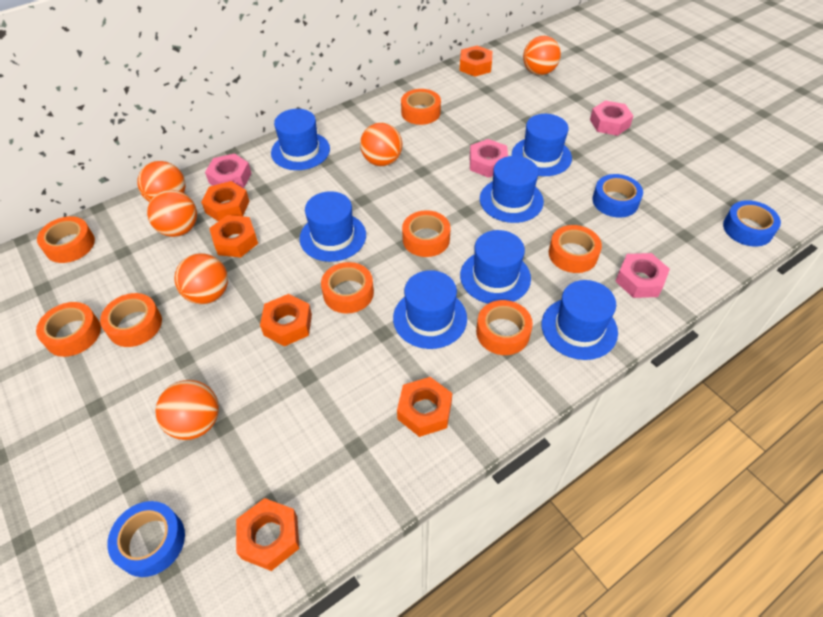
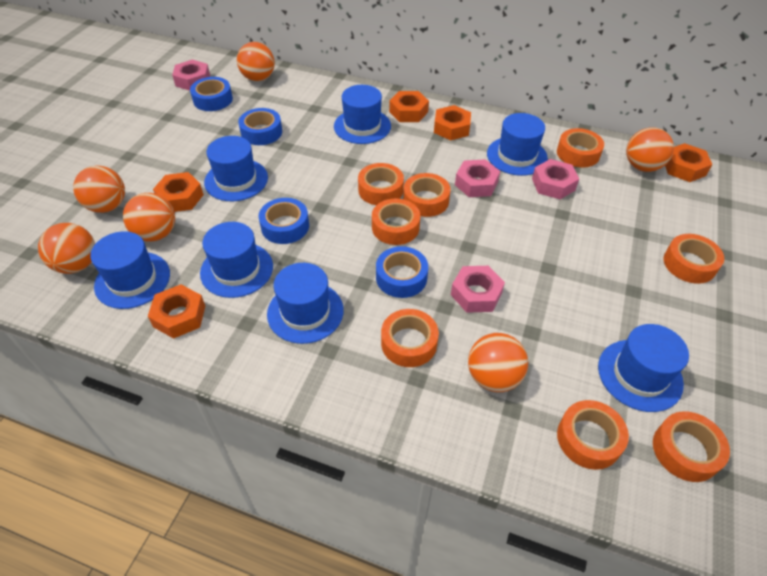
blue tape: [107,501,185,577] [592,174,643,218] [723,200,781,247] = 3 -> [190,77,233,111] [238,108,282,145] [259,198,309,244] [376,246,428,298] = 4
orange nut: [201,181,250,221] [209,215,258,257] [236,498,299,571] [260,294,312,346] [397,377,452,437] [460,46,492,77] = 6 -> [148,284,205,339] [153,172,204,212] [389,91,429,122] [434,105,471,141] [665,143,712,182] = 5

